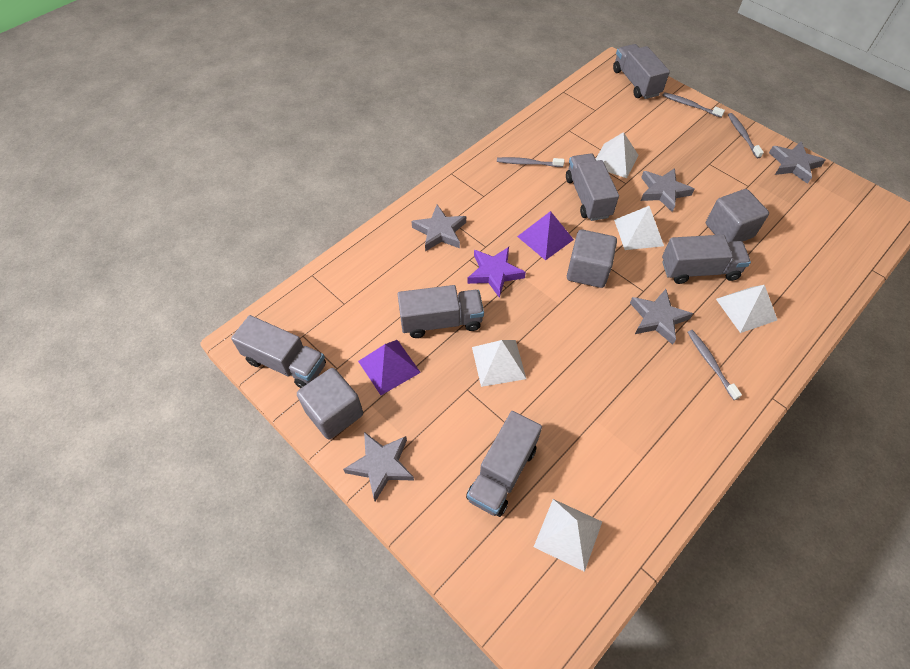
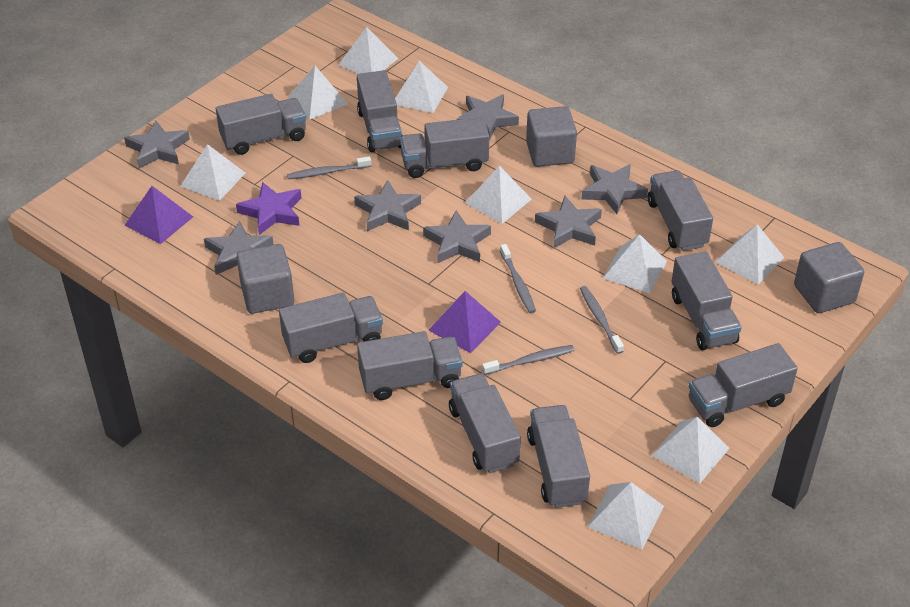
grey star: [343,432,414,501] [411,205,466,251] [630,289,693,345] [641,168,694,212] [769,141,825,184] = 5 -> [124,120,190,168] [204,221,274,275] [354,180,421,231] [423,210,491,264] [456,94,519,140] [535,196,602,248] [581,164,648,214] = 7
grey truck: [231,315,326,388] [398,285,484,338] [466,411,542,517] [566,153,619,221] [613,44,670,99] [662,235,751,284] = 6 -> [216,94,306,155] [279,293,383,363] [357,70,403,152] [357,331,462,400] [400,117,489,178] [449,373,521,473] [527,405,590,508] [648,171,713,251] [671,251,742,350] [689,343,798,427] = 10
white pyramid: [472,340,526,387] [534,499,602,572] [596,132,639,178] [614,206,664,250] [716,285,777,333] = 5 -> [180,144,245,201] [288,66,348,120] [339,27,399,74] [395,61,448,113] [465,166,532,224] [587,482,664,549] [603,234,667,294] [651,417,730,484] [716,224,784,285] = 9

